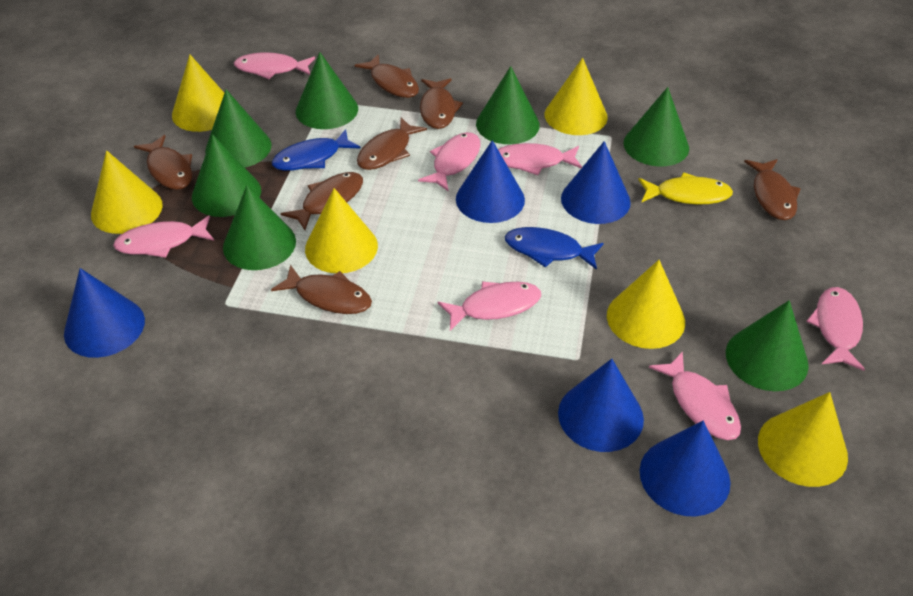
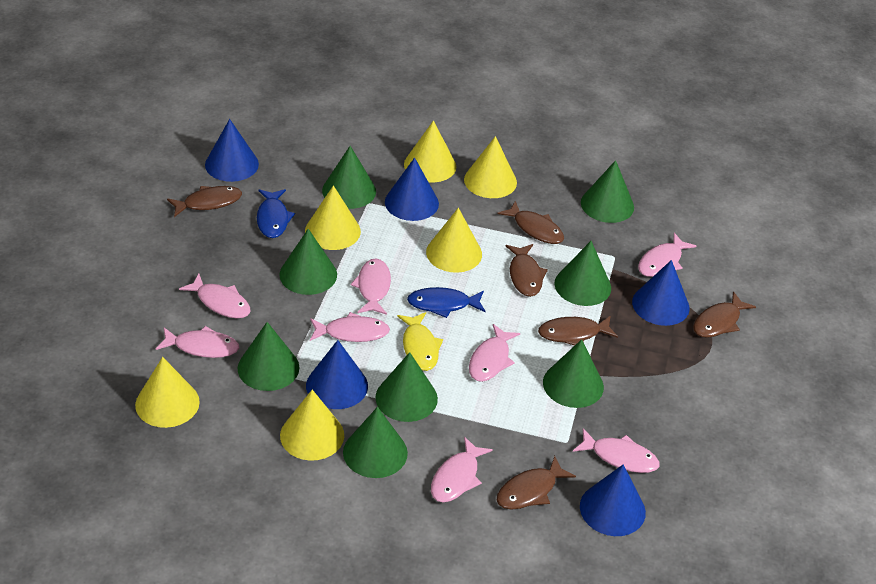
brown fish: [134,135,192,190] [271,265,372,314] [281,172,363,230] [354,54,419,98] [357,118,427,170] [420,78,463,129] [744,159,801,220] = 7 -> [167,186,242,217] [497,201,564,244] [497,456,576,510] [506,244,548,297] [538,316,618,346] [693,292,756,338] = 6
green cone: [192,135,261,217] [205,89,271,167] [223,185,296,270] [296,52,358,129] [476,66,540,144] [624,87,689,167] [726,300,809,391] = 7 -> [237,322,300,391] [279,229,337,295] [322,146,376,209] [343,407,408,478] [375,352,438,422] [543,339,604,408] [554,241,611,306] [581,160,634,223] = 8
pink fish: [113,215,214,258] [234,52,315,79] [418,132,481,191] [438,281,541,331] [498,143,582,175] [649,351,741,440] [806,287,865,371] = 7 -> [156,326,239,358] [179,274,251,319] [310,312,390,342] [350,258,391,315] [431,437,493,503] [469,324,520,382] [573,428,660,473] [638,233,696,277] = 8

